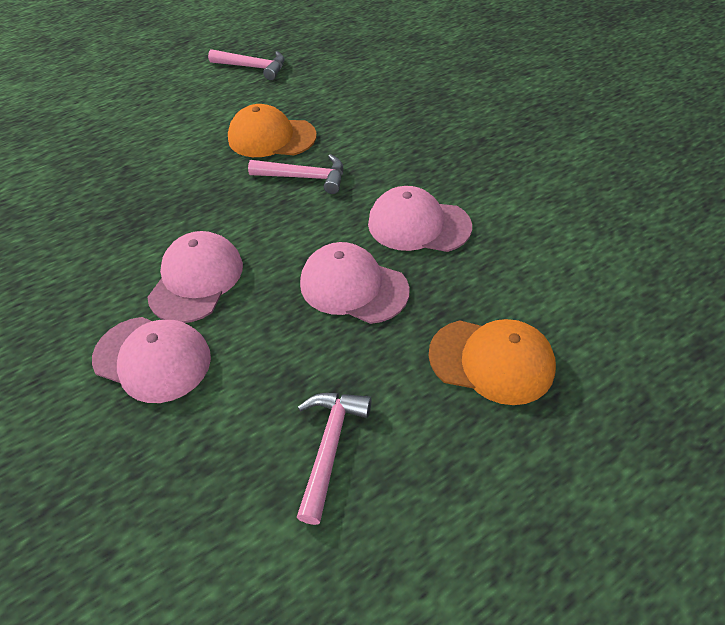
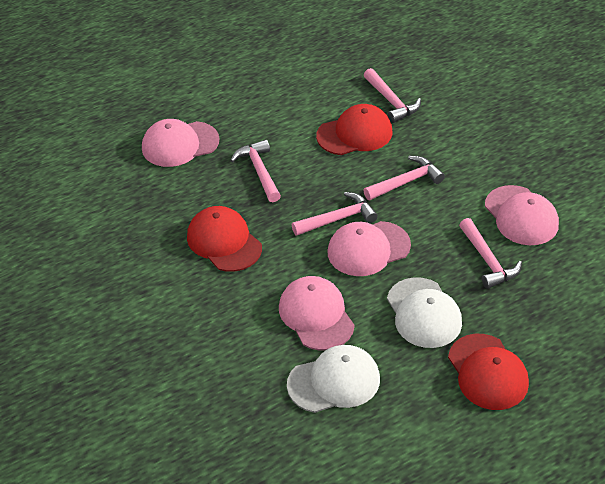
orange cap: [228,104,317,157] [429,319,556,405] = 2 -> none = 0
pink hammer: [208,49,285,80] [248,154,343,194] [297,393,371,525] = 3 -> [230,140,281,202] [292,192,378,236] [363,156,445,200] [364,68,421,123] [459,218,522,289] = 5
red cap: none = 0 -> [187,206,262,272] [316,104,393,155] [448,334,529,410] = 3
white cap: none = 0 -> [287,345,380,413] [387,277,462,348] = 2

